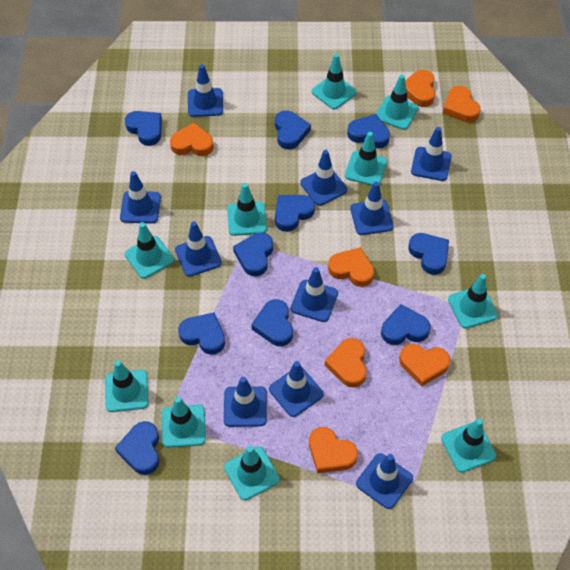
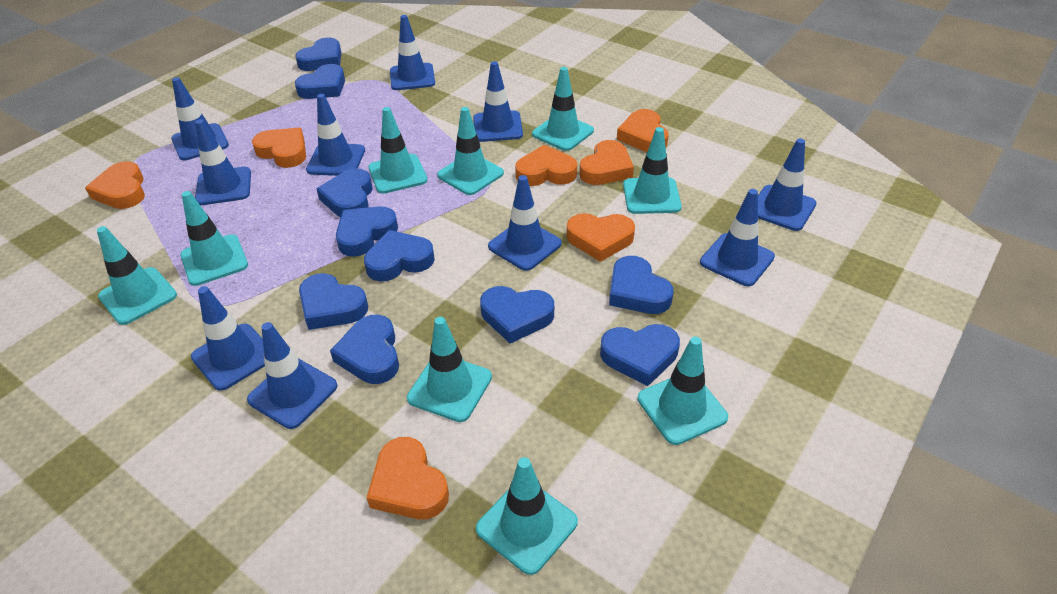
turquoise traffic cone: [105,360,149,412] [125,222,174,279] [162,397,206,448] [224,446,280,500] [227,183,267,236] [312,54,357,109] [345,132,387,186] [376,74,418,130] [441,419,496,473] [448,274,498,329] = 10 -> [97,226,177,325] [180,191,248,286] [368,107,428,194] [407,317,492,422] [437,107,504,195] [476,457,578,575] [532,67,594,151] [623,127,682,214] [638,336,728,445] = 9

